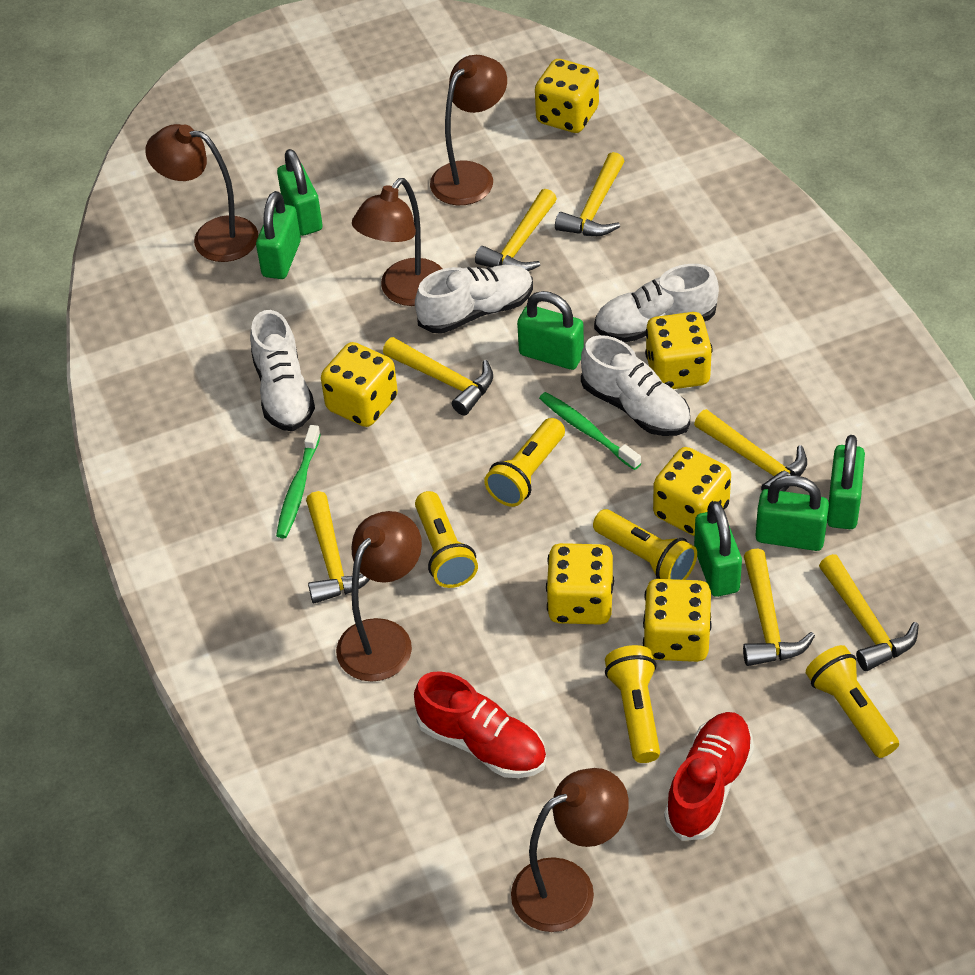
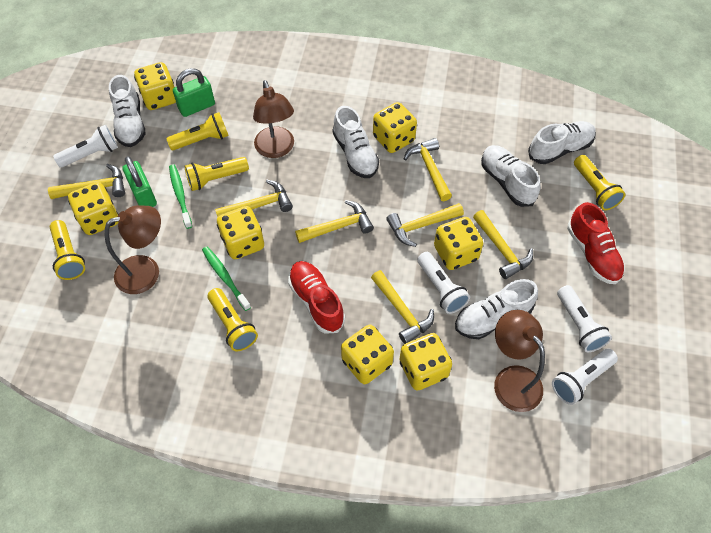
brown lamp: [145,124,258,262] [336,511,422,682] [352,178,443,306] [430,55,507,205] [511,768,629,932] = 5 -> [105,205,161,294] [253,80,294,158] [494,310,545,412] = 3
green padlock: [256,191,301,279] [277,149,323,236] [517,291,584,370] [694,501,742,597] [755,475,829,551] [827,435,865,529] = 6 -> [122,156,157,207] [173,68,215,117] = 2
white flashlight: none = 0 -> [53,125,118,168] [417,252,470,314] [552,349,618,405] [557,285,612,352] = 4
white shoe: [250,310,315,431] [415,265,533,334] [581,335,690,436] [594,264,719,343] = 4 -> [109,75,146,147] [333,106,379,178] [455,279,538,339] [481,145,540,207] [528,121,596,164] = 5
yellow dice: [321,342,398,427] [535,59,599,133] [546,543,614,625] [643,579,712,662] [645,312,713,389] [653,447,731,536] = 6 -> [68,182,119,235] [134,62,176,110] [217,206,264,259] [341,325,394,384] [373,102,417,153] [399,333,452,391] [434,217,483,270] = 7

